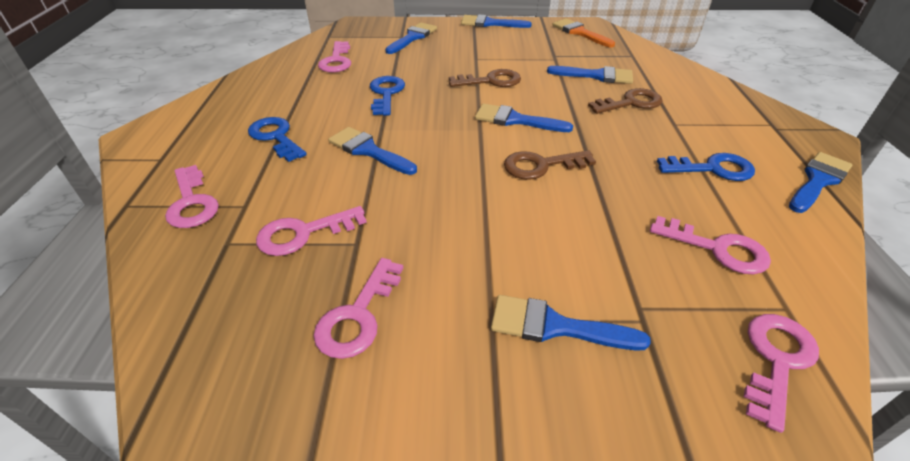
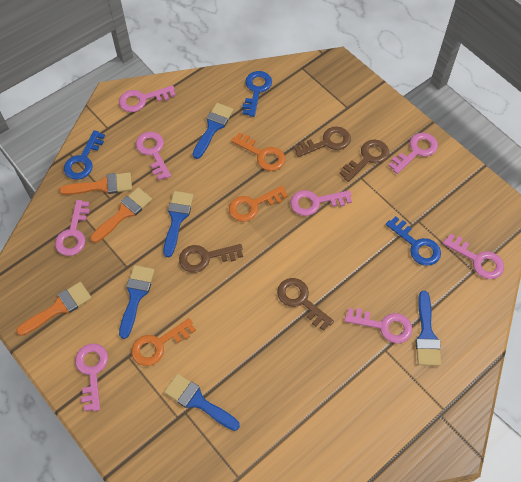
blue brush: [328,127,417,175] [385,23,437,54] [461,15,532,28] [475,103,573,132] [491,295,651,350] [547,66,633,84] [789,152,852,213] = 7 -> [119,265,155,339] [163,191,194,257] [164,373,240,431] [193,103,234,159] [415,291,441,366] = 5
brown key: [449,69,521,87] [504,150,596,180] [588,88,663,114] = 3 -> [179,244,243,273] [277,278,334,331] [294,126,351,157] [339,140,389,182] = 4
orange brush: [552,18,615,47] = 1 -> [16,282,92,336] [59,172,132,195] [90,187,152,243] = 3
orange key: none = 0 -> [131,318,196,366] [229,186,288,222] [231,132,285,171] = 3
pink key: [165,165,219,228] [256,206,367,256] [314,258,403,359] [318,41,351,72] [650,216,771,274] [744,314,819,433] = 6 -> [55,200,90,256] [75,344,108,411] [119,85,176,112] [136,132,171,180] [290,190,352,216] [344,308,412,343] [388,133,438,174] [443,234,504,279] = 8

